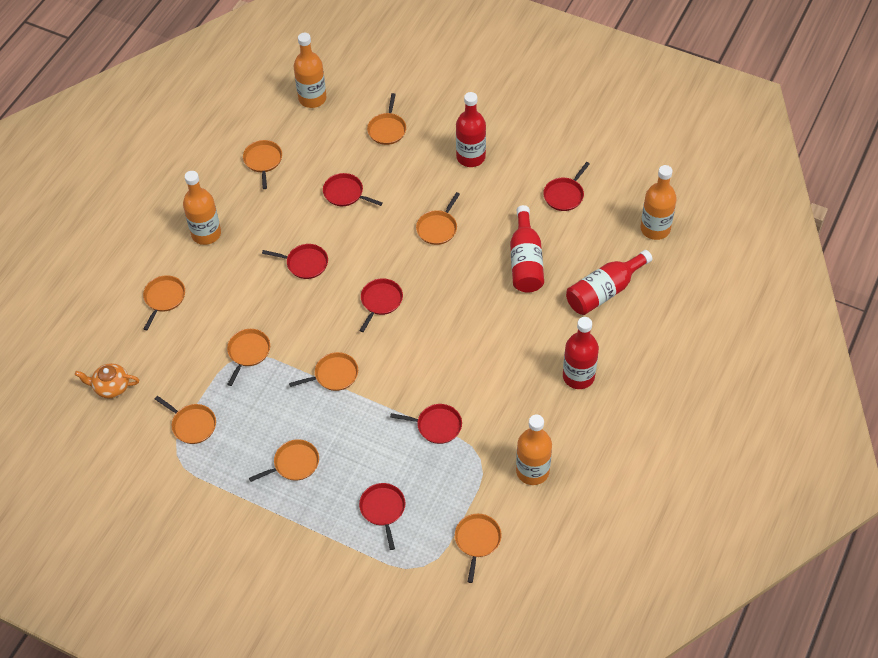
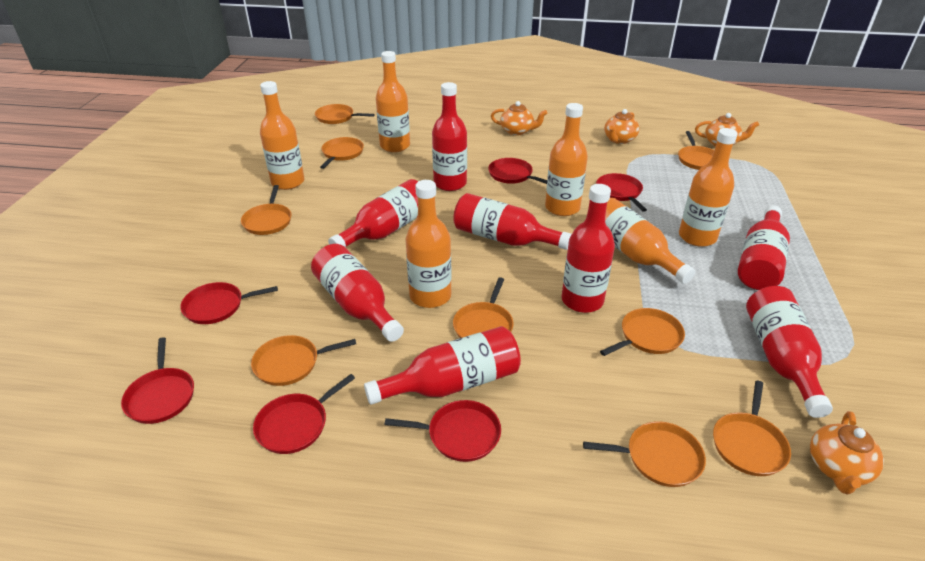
orange bottle: [183,171,221,245] [294,33,327,108] [516,415,552,485] [640,165,677,240] = 4 -> [260,81,305,190] [376,51,410,152] [406,180,452,308] [545,103,588,216] [605,198,695,284] [679,128,738,247] = 6
orange teapot: [75,363,139,398] = 1 -> [491,101,547,135] [604,109,639,144] [695,113,759,147] [810,411,884,494] = 4
red bottle: [456,92,486,167] [510,205,544,292] [563,317,599,389] [566,250,652,315] = 4 -> [311,244,404,342] [328,179,418,248] [364,326,521,405] [432,82,467,191] [453,193,572,250] [562,184,615,313] [738,206,790,290] [746,286,833,418] = 8

